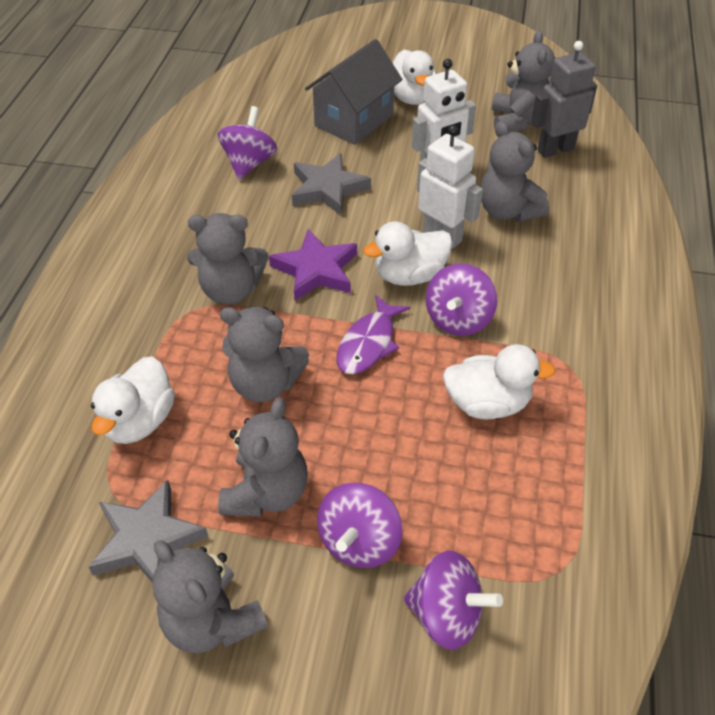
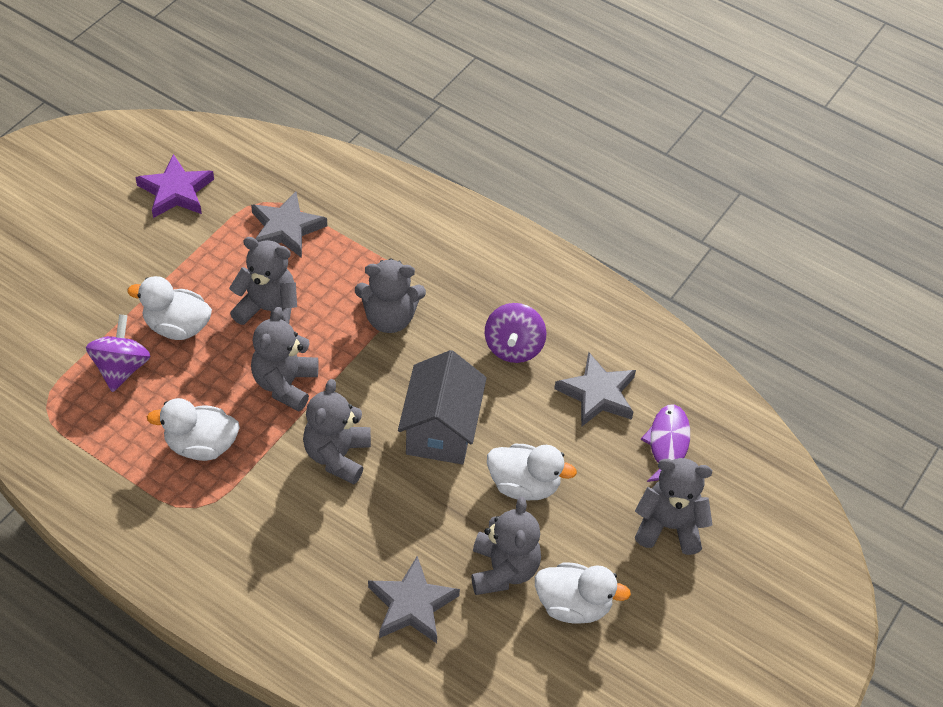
grey robot: [531,41,597,158] = 1 -> none = 0
grey star: [89,480,208,582] [292,153,371,215] = 2 -> [251,192,327,258] [368,556,460,643] [554,352,636,427] = 3
purple spinning top: [218,106,277,179] [317,483,402,568] [403,551,503,650] [426,263,497,336] = 4 -> [86,314,150,392] [485,303,546,363] = 2
white robot: [412,59,476,161] [417,125,483,248] = 2 -> none = 0

